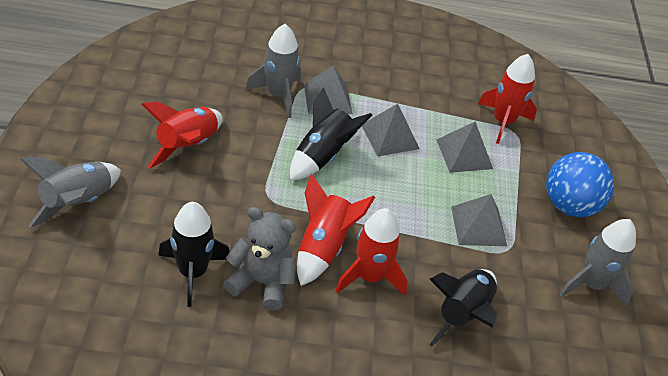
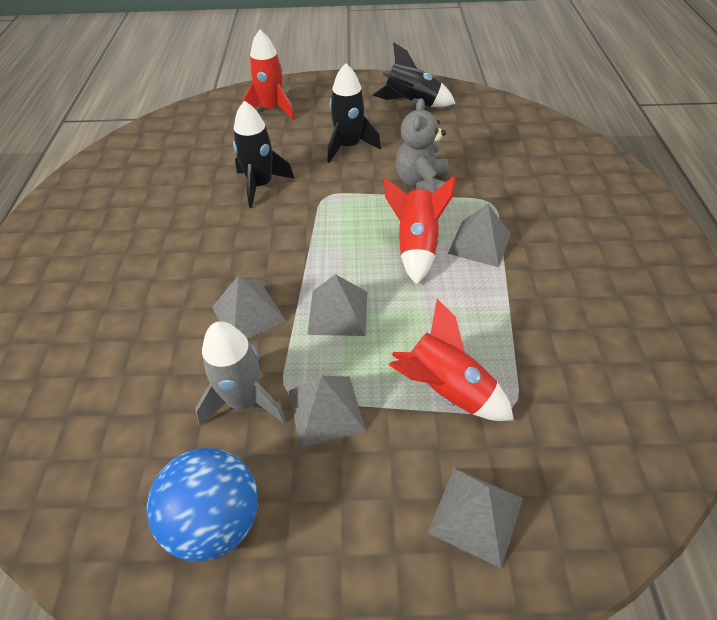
grey pyramid: [304,65,352,114] [362,104,419,157] [436,122,493,173] [451,194,507,246] = 4 -> [212,276,286,339] [289,376,366,448] [307,274,367,336] [428,468,523,569] [448,204,511,267] = 5
grey rocket: [20,156,121,228] [245,24,301,118] [560,219,636,307] = 3 -> [195,321,286,426] = 1
red rocket: [141,101,223,168] [297,174,375,286] [335,208,408,296] [478,54,537,144] = 4 -> [242,29,295,120] [384,176,456,285] [389,299,514,421] = 3

